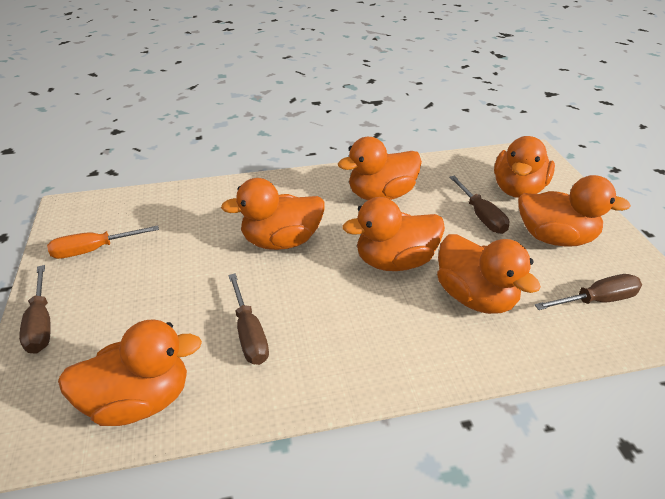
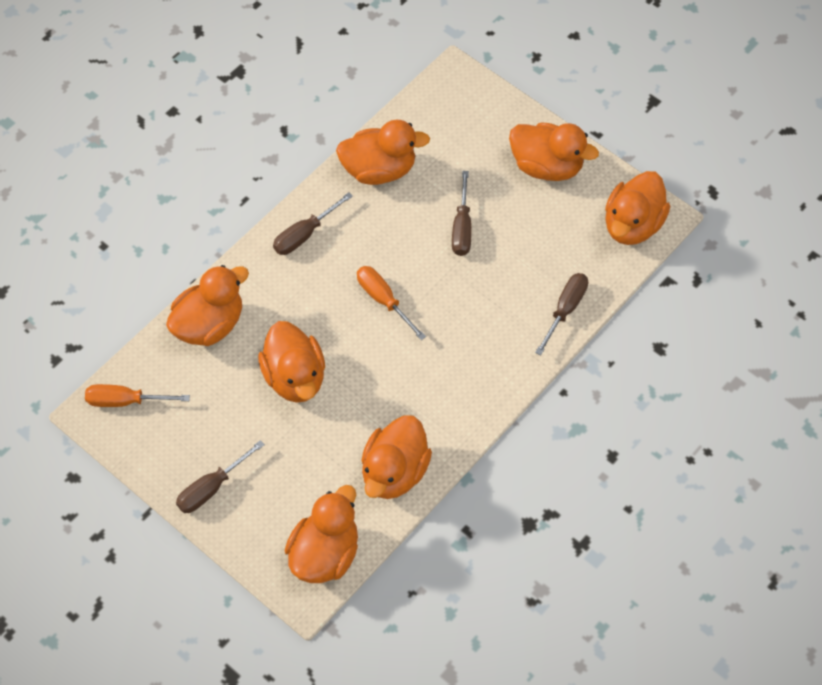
orange screwdriver: [47,225,159,259] = 1 -> [85,384,190,407] [357,266,426,340] = 2

